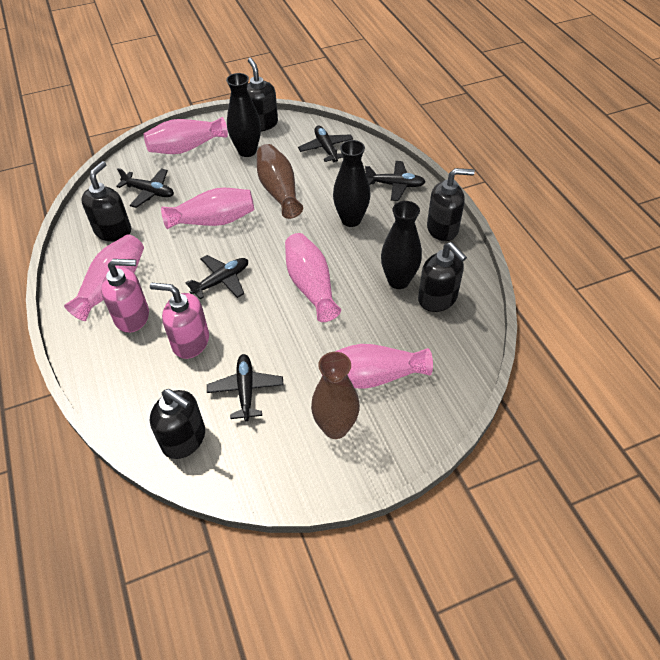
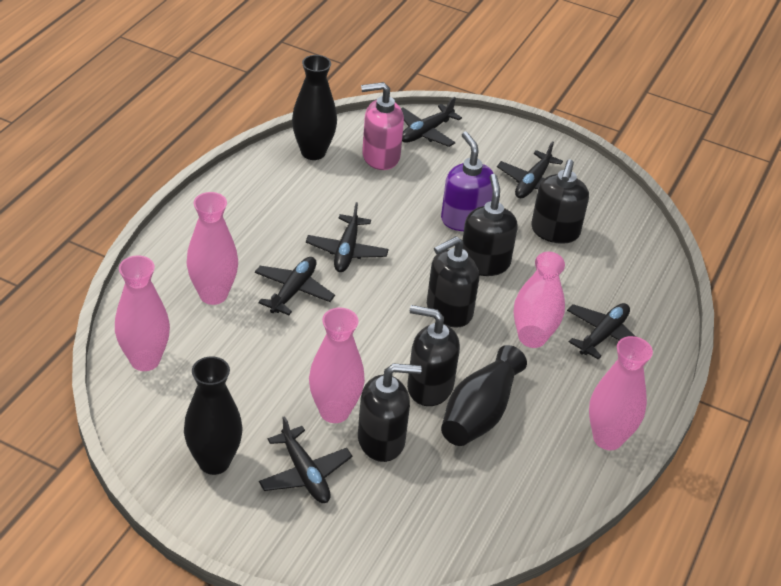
black plane: [116,168,174,208] [186,255,248,299] [207,354,284,421] [298,126,353,163] [365,161,426,201] = 5 -> [255,257,335,315] [259,416,352,503] [306,202,389,272] [401,97,462,147] [497,141,563,198] [567,303,636,359] = 6
brown vase: [257,144,303,219] [311,352,360,439] = 2 -> none = 0
pink soap dispenser: [101,259,149,333] [150,283,209,359] = 2 -> [361,82,404,170] = 1
purple soap dispenser: none = 0 -> [441,132,494,231] = 1

